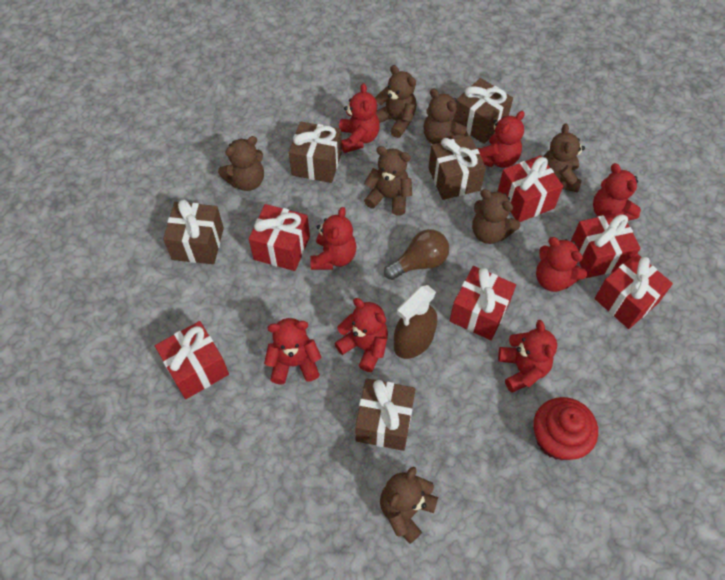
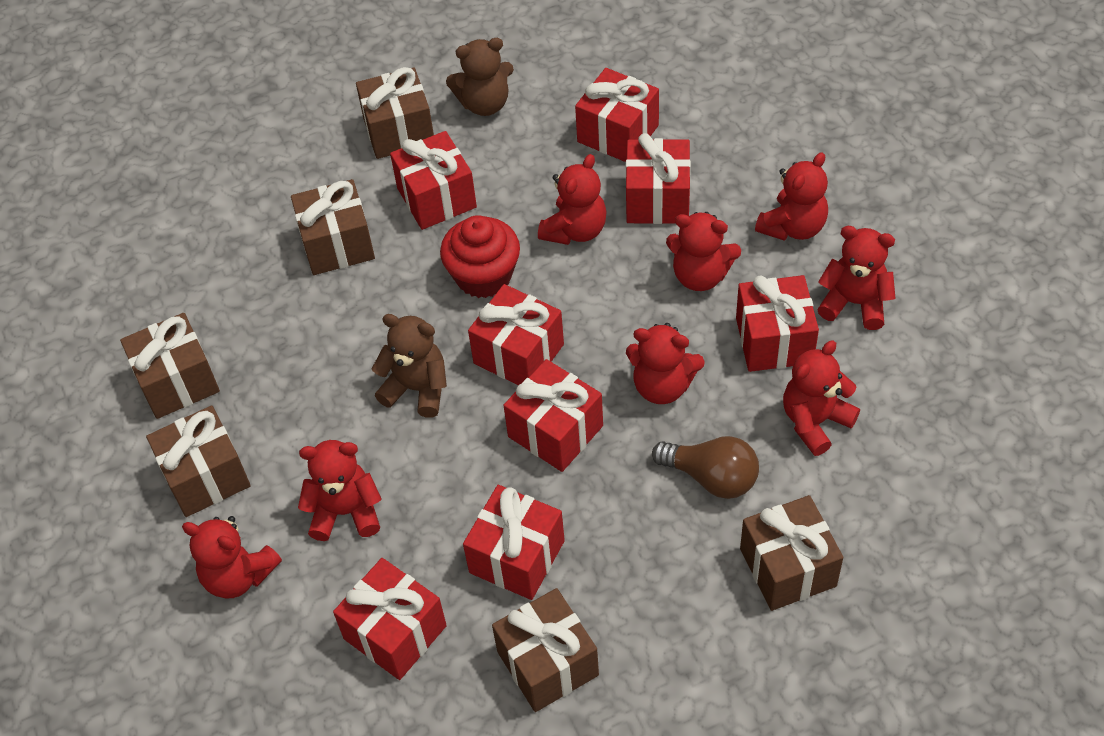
brown gift: [163,200,224,264] [289,121,342,183] [355,378,415,451] [428,136,486,200] [453,78,513,144] = 5 -> [120,313,220,419] [146,406,251,517] [291,179,375,275] [356,67,434,159] [492,588,599,712] [740,495,844,611] = 6
brown spray bottle: [394,285,437,359] = 1 -> none = 0
brown teddy bear: [218,136,264,191] [364,146,412,216] [375,65,417,138] [380,467,438,544] [423,89,468,144] [472,189,520,244] [544,123,585,193] = 7 -> [372,314,447,418] [446,38,514,116] = 2
red gift: [155,321,229,399] [249,204,310,271] [450,266,516,340] [498,156,563,222] [571,212,640,278] [594,253,673,329] = 6 -> [333,558,447,680] [390,131,477,230] [463,485,565,600] [468,284,564,386] [503,359,603,472] [575,68,659,162] [626,133,691,224] [736,275,819,372] = 8

